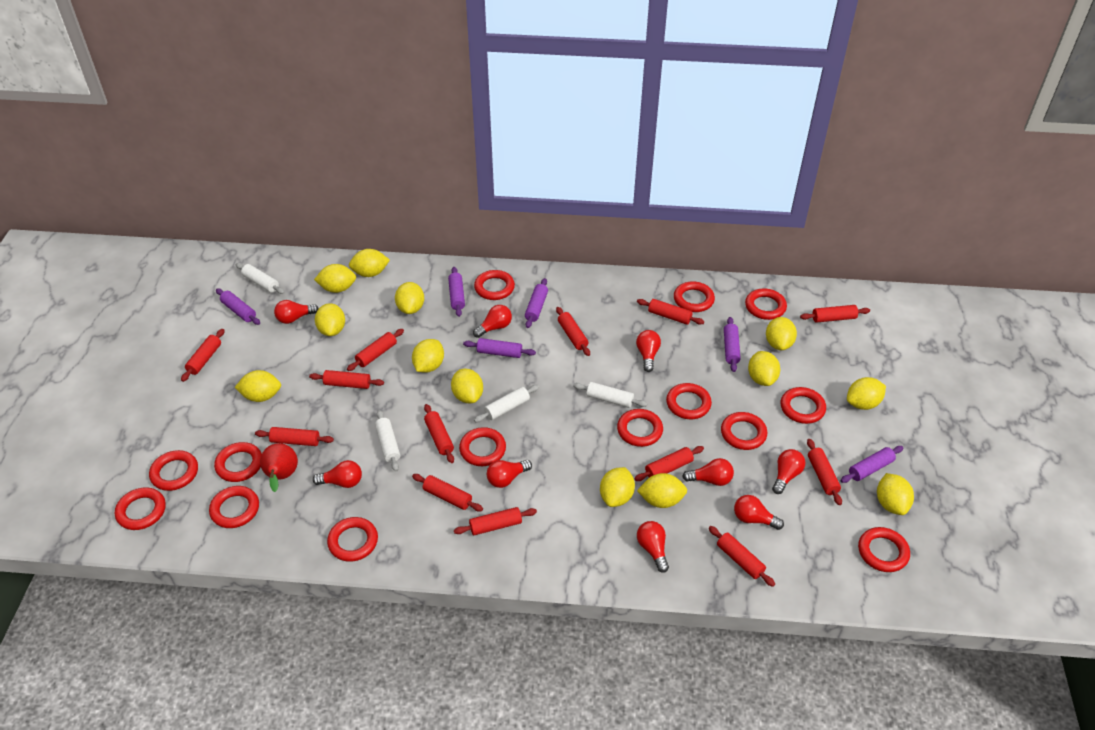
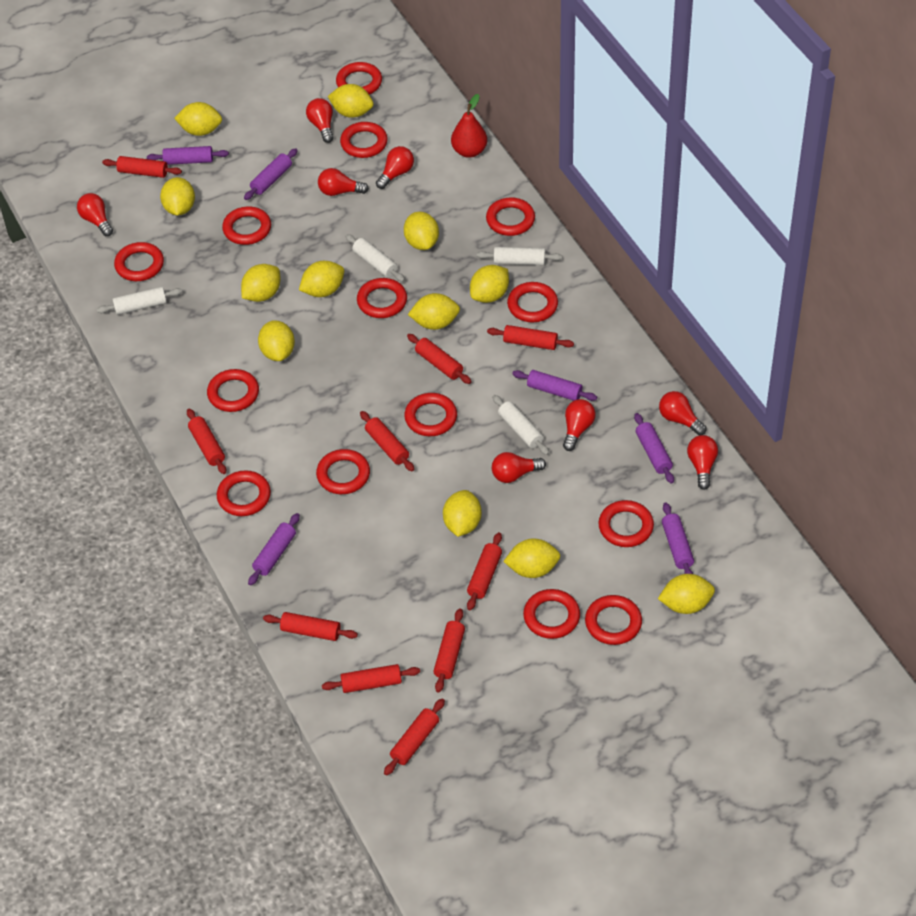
red light bulb: [274,300,319,324] [313,460,362,488] [473,305,512,338] [487,460,532,488] [636,330,661,372] [637,521,669,573] [682,458,734,486] [734,495,784,530] [772,449,805,494] = 9 -> [77,193,113,236] [306,98,334,143] [318,168,369,196] [376,146,414,189] [492,452,546,483] [563,399,596,451] [659,391,707,435] [687,435,718,490] = 8
red rolling pin: [181,329,225,382] [255,427,334,446] [309,370,384,389] [347,329,404,371] [412,474,483,511] [424,404,454,463] [454,507,537,535] [556,307,590,356] [634,446,704,481] [637,299,704,325] [709,526,775,587] [800,305,870,323] [807,439,842,505] = 13 -> [102,156,182,178] [187,409,226,474] [263,612,358,641] [322,664,420,693] [360,411,415,472] [384,699,445,776] [407,334,471,384] [433,608,465,693] [467,532,502,610] [487,325,574,350] = 10
yellow lemon: [235,370,281,402] [314,264,356,293] [315,303,345,336] [349,249,390,277] [395,282,424,314] [412,339,444,372] [451,369,483,403] [600,467,635,507] [637,473,687,508] [748,351,780,386] [766,317,797,350] [847,377,886,410] [877,473,914,515] = 13 -> [160,177,195,216] [174,102,222,136] [241,264,280,302] [258,320,295,361] [299,261,344,297] [328,84,373,118] [404,212,439,250] [408,293,460,330] [443,490,482,537] [470,265,509,303] [503,538,560,578] [658,574,715,614] = 12

